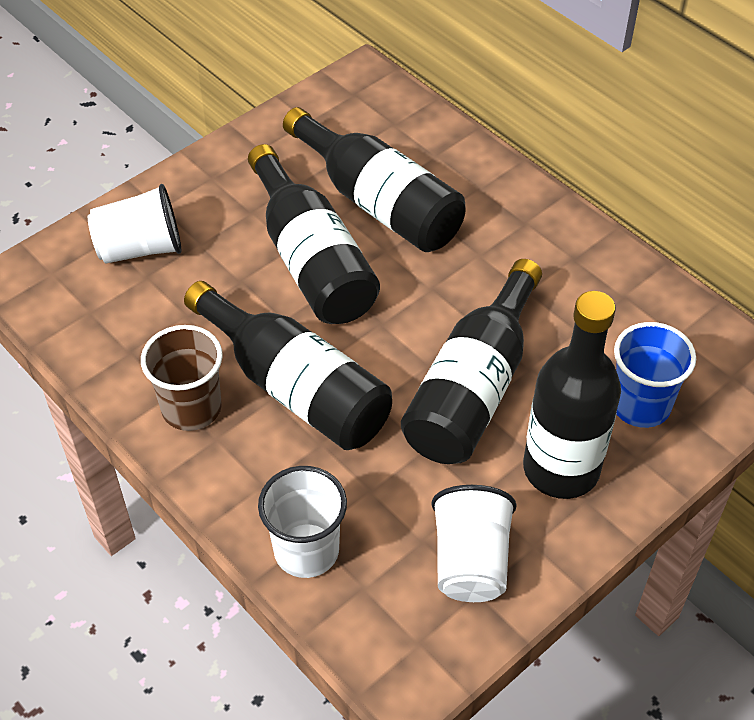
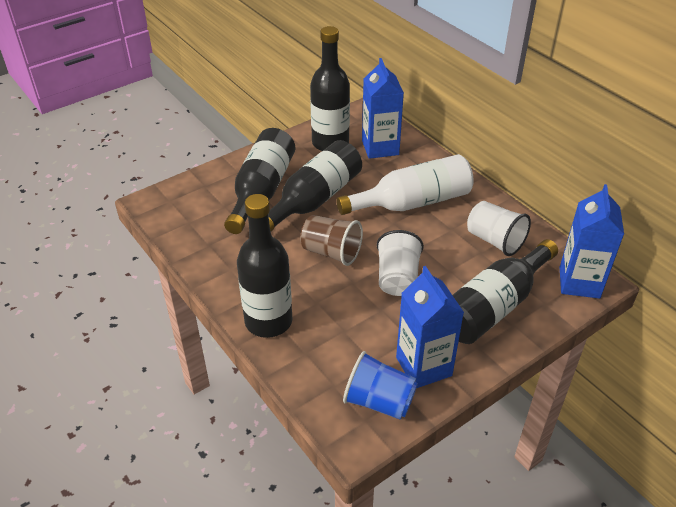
blue carton: none = 0 -> [362,58,404,159] [396,266,464,388] [560,184,624,299] = 3
white bottle: none = 0 -> [336,154,474,215] = 1
white cup: [88,184,181,263] [258,466,347,578] [431,485,517,602] = 3 -> [377,230,424,296] [467,201,531,256] = 2

